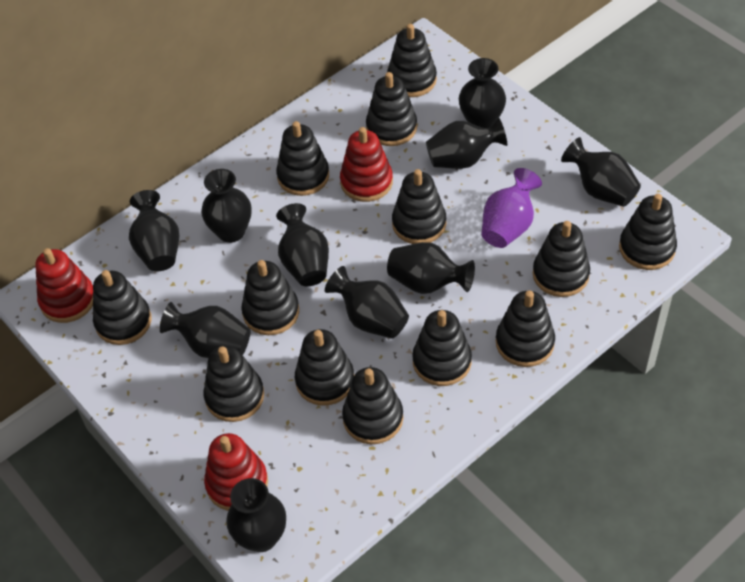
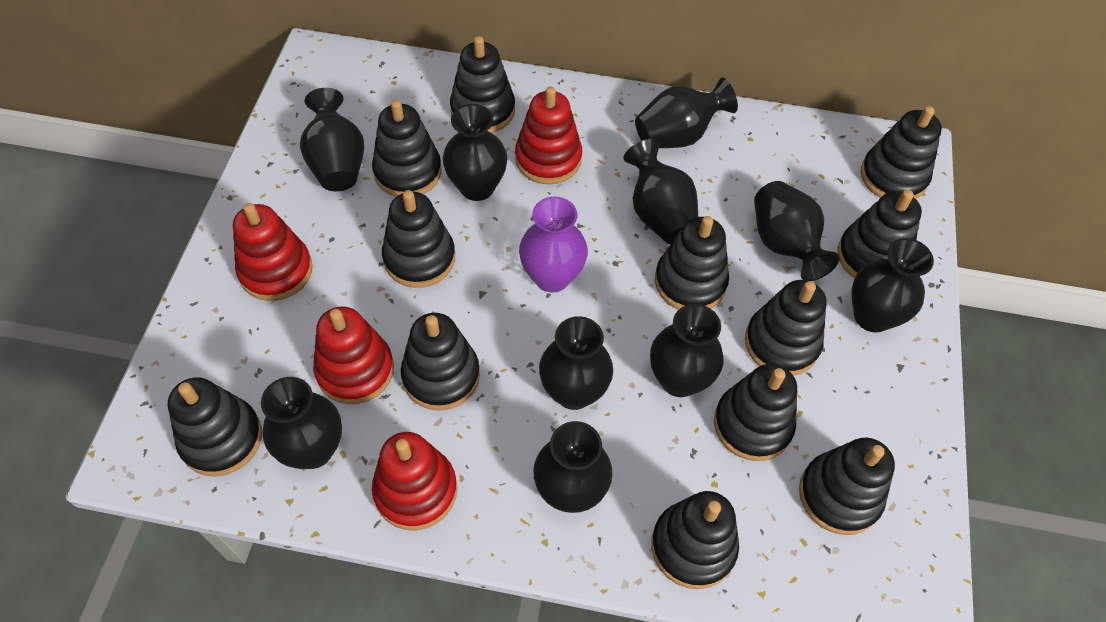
black stacking toy: [93,270,152,345] [203,346,264,422] [241,260,299,335] [276,121,329,196] [295,329,354,406] [342,367,403,444] [366,72,417,146] [387,24,437,97] [392,169,446,244] [412,310,472,386] [496,290,555,367] [533,221,590,297] [619,194,677,270] = 13 -> [168,377,262,476] [372,100,442,197] [382,190,455,288] [401,313,480,410] [450,36,515,133] [651,491,739,589] [655,216,729,310] [714,364,797,461] [745,280,827,376] [799,438,895,535] [837,190,922,278] [861,106,942,199] = 12
red stacking toy: [35,248,93,323] [204,433,268,511] [340,127,393,202] = 3 -> [233,203,313,301] [313,306,394,404] [372,432,457,531] [515,86,582,184] = 4

